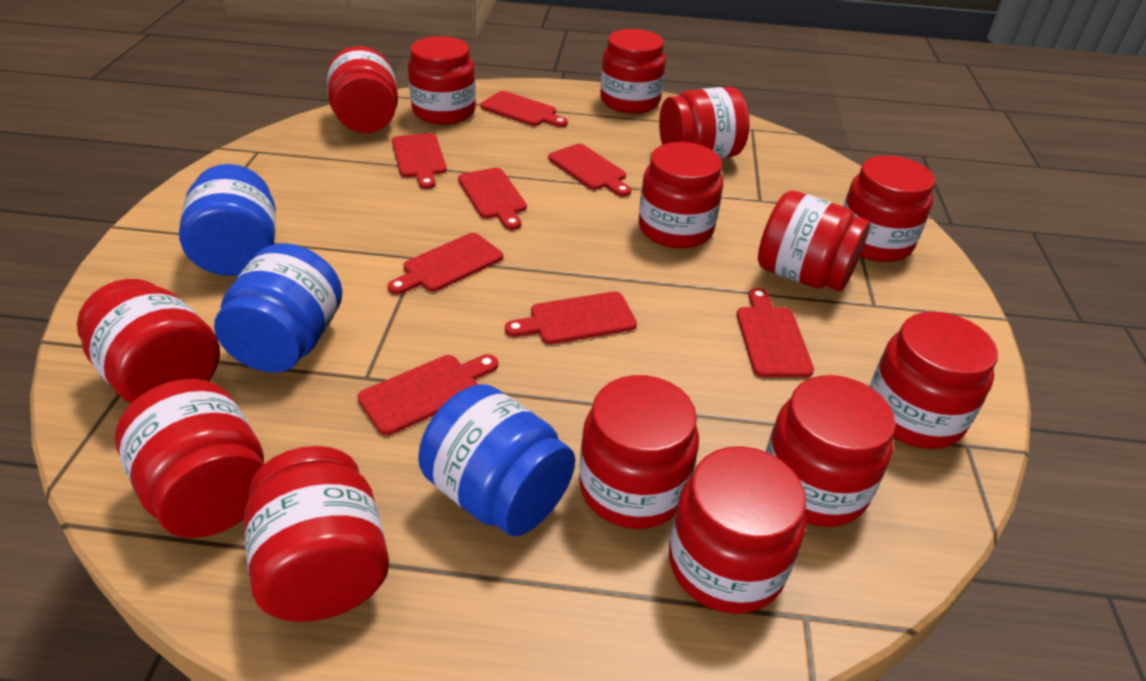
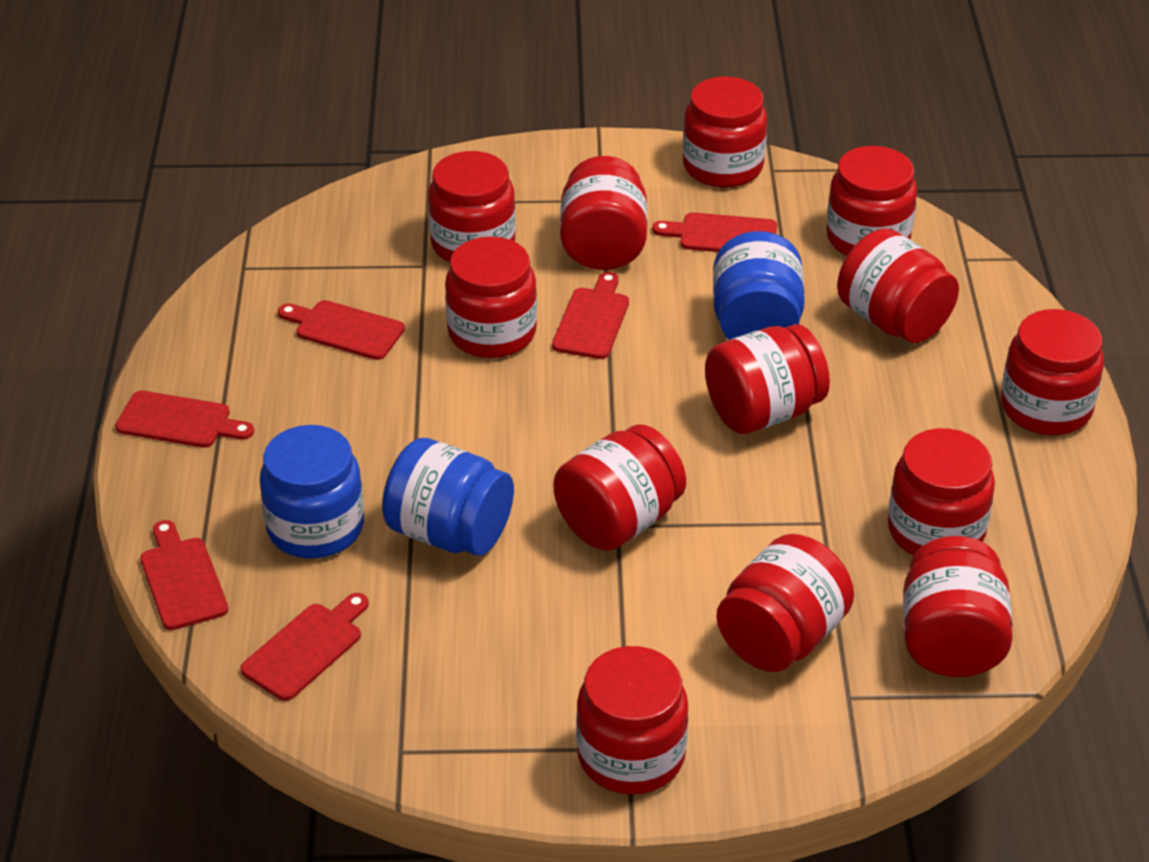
red cutting board: [357,354,498,435] [388,233,503,295] [392,133,447,189] [458,168,527,230] [480,91,568,127] [505,292,637,344] [548,144,631,197] [737,288,814,377] = 8 -> [115,390,254,448] [140,520,228,630] [240,593,369,701] [278,300,405,360] [552,272,629,359] [652,212,777,252] = 6
red jar: [77,279,220,404] [115,379,264,538] [244,446,389,622] [327,46,398,133] [408,36,476,124] [579,375,699,529] [600,29,666,113] [639,142,723,248] [659,87,750,159] [669,446,806,614] [758,191,870,291] [766,375,896,527] [844,155,935,262] [870,312,998,449] = 14 -> [428,151,516,262] [445,237,537,358] [554,424,686,551] [560,156,647,270] [576,646,688,794] [683,77,767,188] [705,324,830,434] [716,534,854,672] [826,146,917,256] [837,228,959,343] [888,428,995,556] [903,536,1013,677] [1001,309,1104,435] = 13

